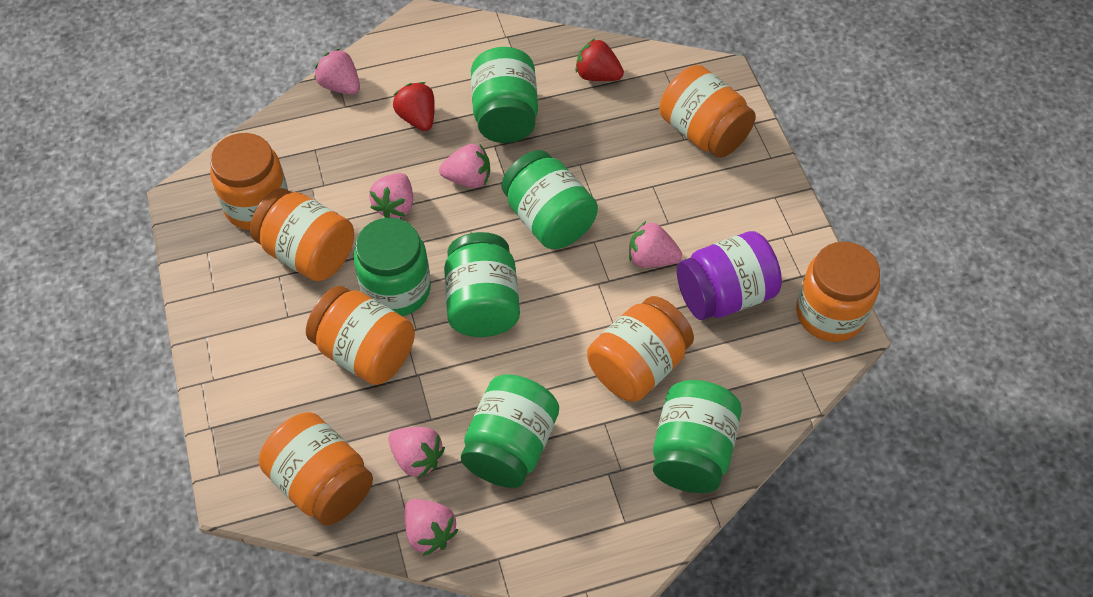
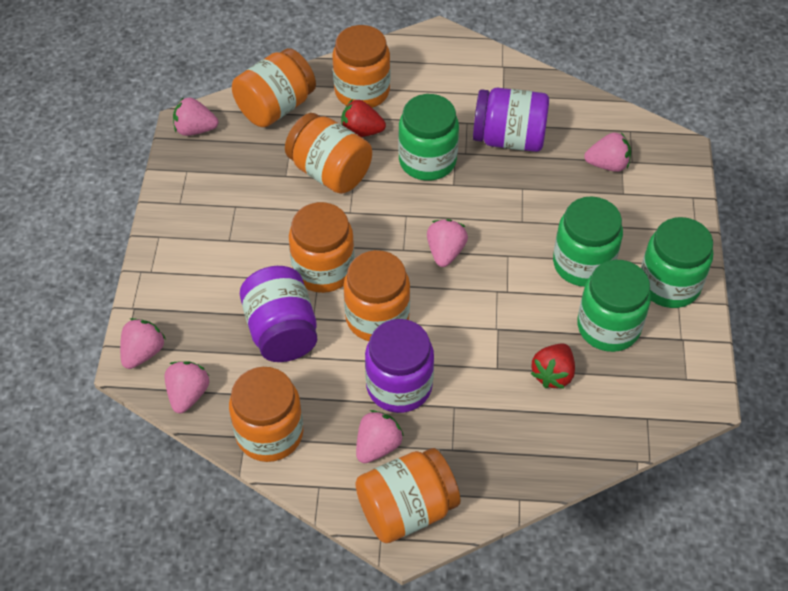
green jar: [354,218,431,316] [444,232,520,337] [461,374,559,488] [471,47,538,143] [501,150,598,249] [653,380,742,493] = 6 -> [398,94,459,181] [553,196,623,287] [577,260,651,352] [641,217,713,308] = 4
purple jar: [677,231,782,320] = 1 -> [240,266,317,362] [365,319,434,413] [473,88,549,152] = 3

